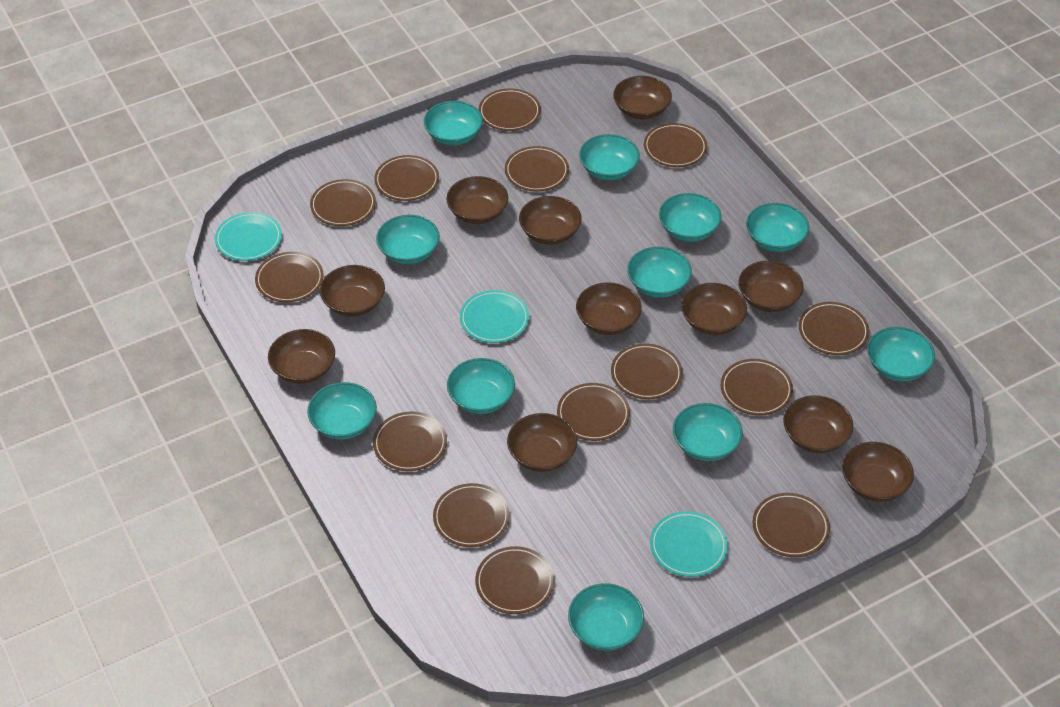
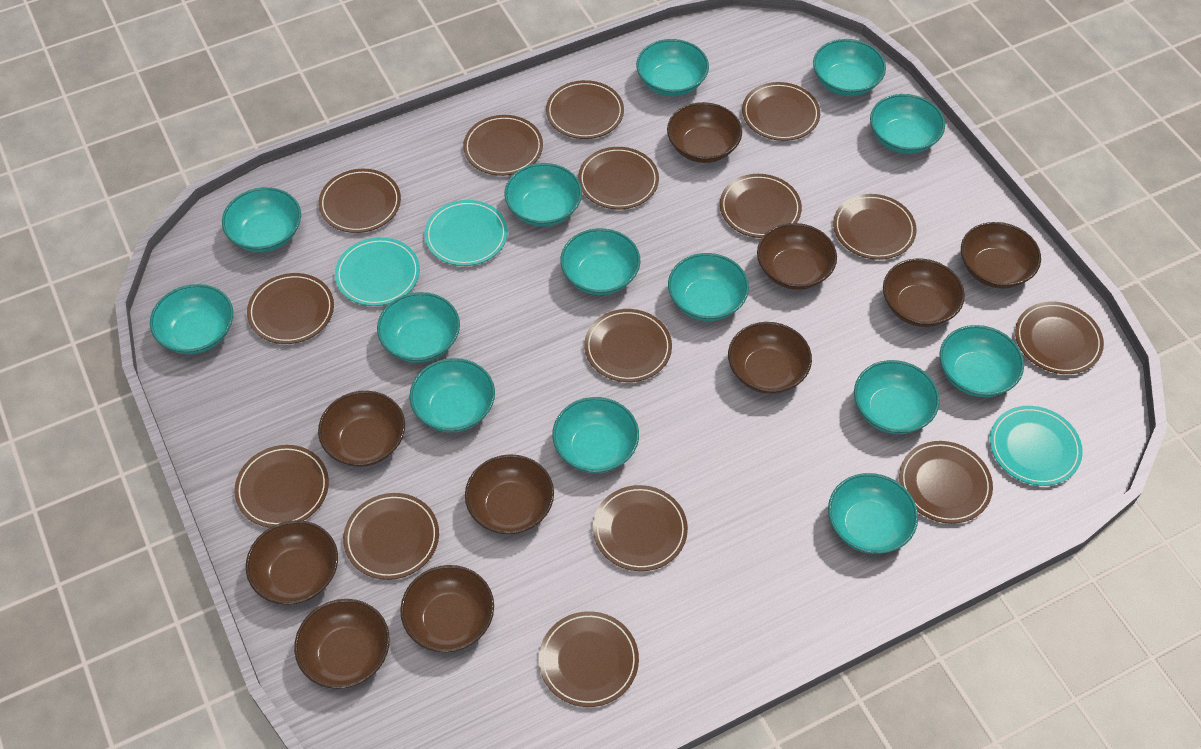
brown bowl: [268,329,335,384] [320,265,385,317] [446,176,508,224] [507,413,577,472] [519,196,582,245] [576,282,642,335] [613,76,672,119] [681,283,747,335] [738,261,804,312] [783,395,853,453] [842,442,914,502] = 11 -> [246,520,338,605] [294,599,390,689] [318,391,405,467] [400,565,494,652] [465,454,554,534] [667,102,742,163] [728,322,812,394] [757,223,837,290] [883,259,965,327] [961,222,1041,288] = 10
brown plate: [255,252,324,302] [310,179,376,226] [373,412,447,471] [374,155,439,201] [433,483,510,547] [475,546,554,614] [479,88,541,131] [505,146,569,191] [557,383,630,441] [611,344,683,399] [644,123,707,167] [721,359,793,416] [752,493,830,557] [799,302,869,355] = 14 -> [234,445,329,528] [247,273,334,344] [318,169,401,233] [343,493,439,580] [463,115,543,176] [539,611,639,707] [546,80,624,139] [578,147,659,209] [584,309,672,382] [593,485,688,571] [720,174,802,238] [742,82,820,141] [833,194,917,260] [899,441,993,524] [1015,302,1104,374] = 15
turquoise bowl: [307,382,377,439] [376,215,440,264] [424,101,483,145] [447,358,515,414] [568,583,644,651] [579,134,640,180] [627,247,692,298] [659,193,721,242] [673,403,743,461] [746,203,809,252] [867,327,935,381] = 11 -> [150,284,233,354] [222,187,301,252] [377,292,460,363] [409,358,495,432] [504,163,582,227] [552,397,639,473] [560,228,640,295] [636,39,709,96] [668,253,749,321] [813,39,886,96] [828,473,918,554] [854,360,940,434] [870,94,945,154] [939,325,1024,397] = 14

